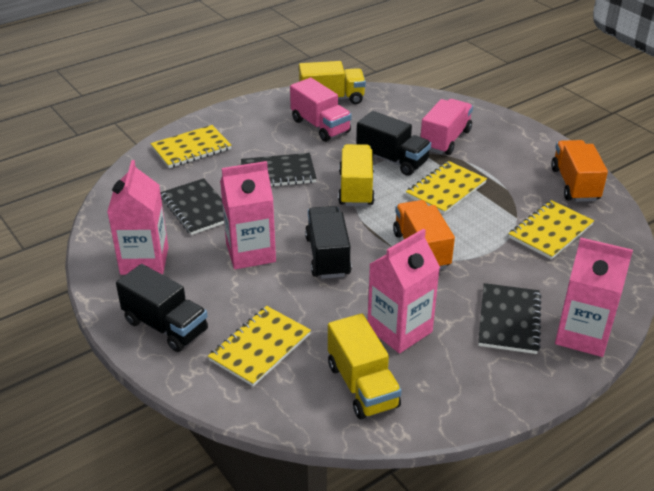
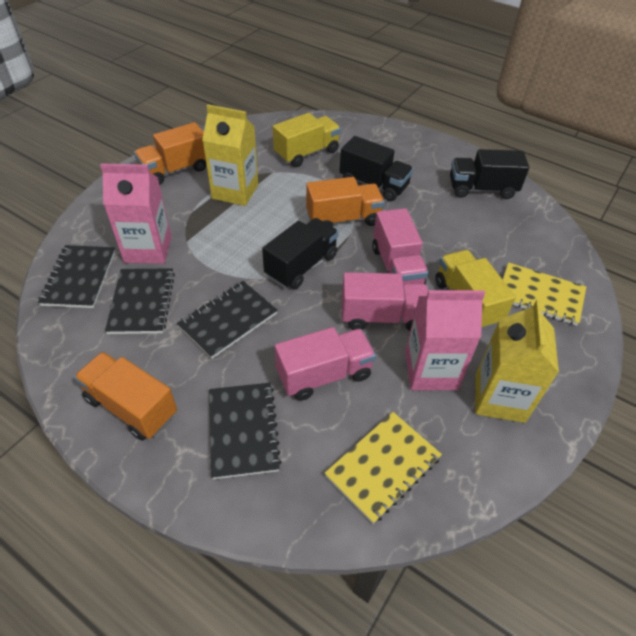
black notebook: [160,178,224,235] [241,153,317,187] [478,283,542,354] = 3 -> [38,245,116,308] [105,268,175,334] [177,281,278,359] [209,383,282,479] = 4
orange truck: [393,200,455,270] [551,140,608,202] = 2 -> [74,352,177,441] [134,122,206,185] [306,177,385,227] = 3
pink carton: [107,160,168,275] [220,161,276,269] [368,229,440,353] [555,238,633,357] = 4 -> [100,163,172,264] [405,290,485,390] = 2
pink truck: [290,78,352,142] [421,99,473,155] = 2 -> [275,327,376,401] [342,272,428,331] [372,208,428,285] = 3
yellow carton: none = 0 -> [202,104,258,206] [475,300,559,423] = 2
yellow notebook: [151,125,231,168] [208,306,311,387] [406,161,487,214] [508,200,594,260] = 4 -> [325,412,442,524] [503,262,586,326] = 2
yellow truck: [299,61,366,104] [328,313,402,419] [338,144,375,206] = 3 -> [273,113,341,167] [435,250,516,330] = 2

